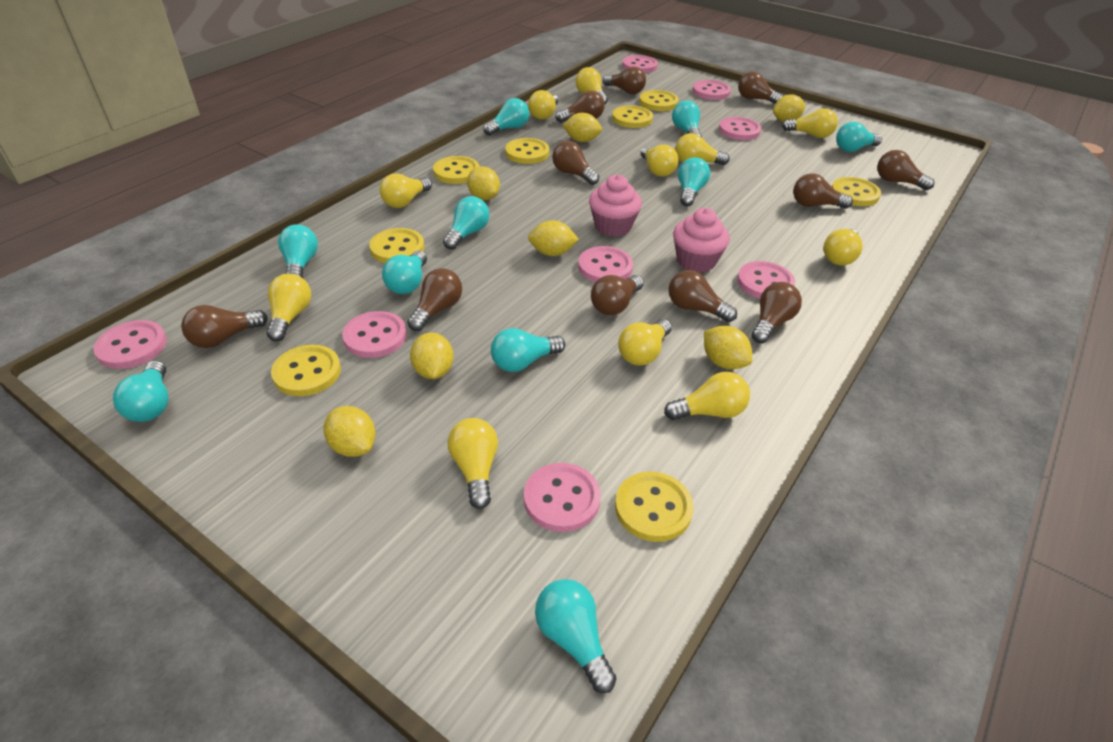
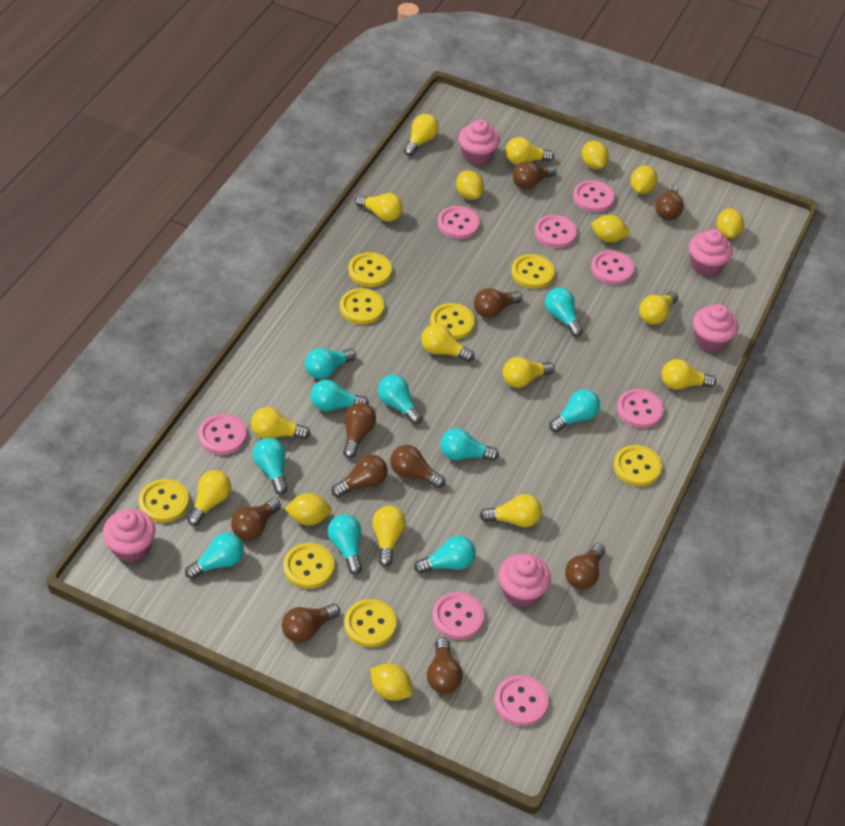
brown light bulb: [181,305,268,348] [407,268,462,331] [552,141,599,185] [555,91,605,123] [591,275,644,315] [603,67,646,94] [669,270,737,322] [738,71,783,104] [751,282,802,343] [793,173,853,209] [877,150,935,190] = 11 -> [231,498,281,541] [282,604,340,643] [331,454,388,497] [343,403,376,458] [390,445,445,488] [427,638,463,694] [474,288,522,318] [512,161,557,189] [565,543,605,589] [655,185,684,220] = 10
pink cupcake: [589,175,642,237] [673,208,730,273] = 2 -> [103,509,155,562] [458,119,500,166] [498,553,551,607] [689,229,733,276] [693,304,739,352] = 5

